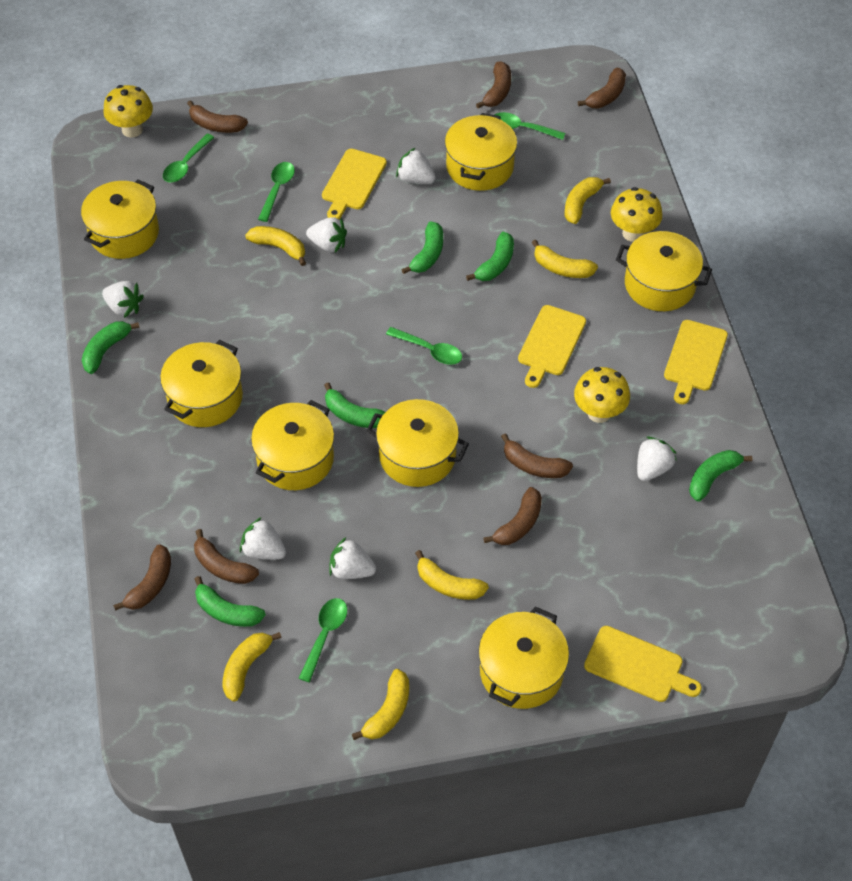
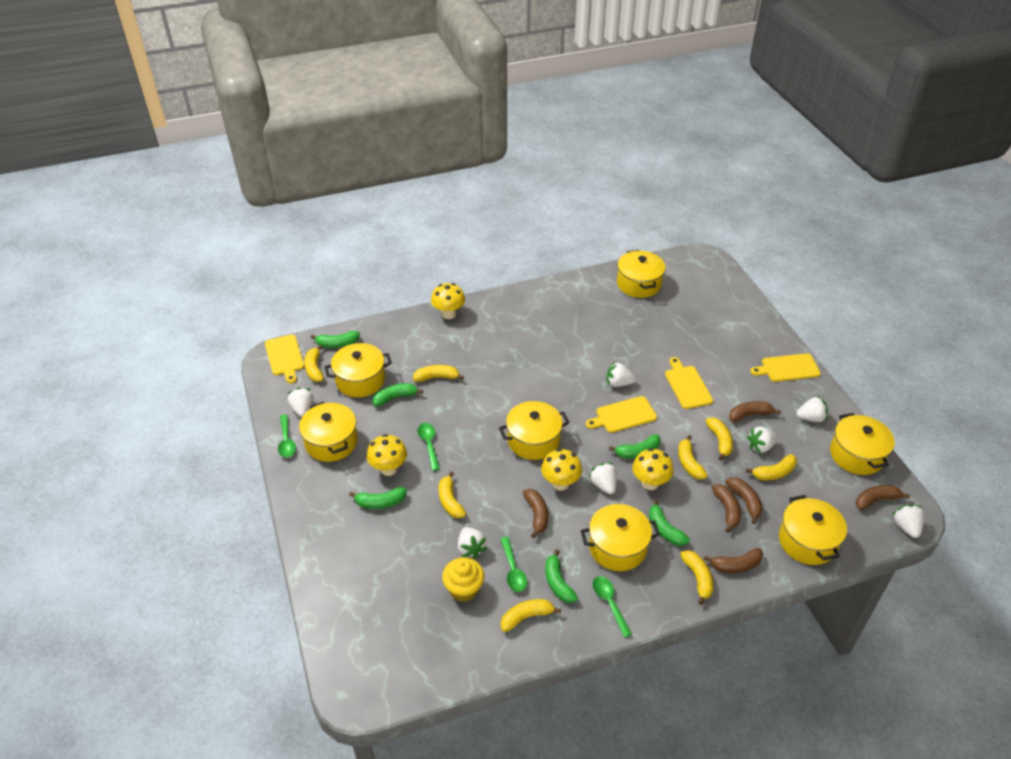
brown banana: [113,544,171,611] [187,100,248,133] [194,529,259,584] [476,62,511,108] [483,487,542,545] [501,433,573,478] [578,68,626,109] = 7 -> [523,489,548,538] [704,548,763,573] [712,484,741,533] [725,477,763,524] [729,401,781,422] [856,485,910,510] = 6
green spoon: [163,134,215,182] [258,162,295,222] [298,598,347,682] [386,327,462,365] [495,112,565,140] = 5 -> [278,414,296,458] [417,423,440,471] [501,537,527,592] [593,576,632,638] = 4
white strawberry: [102,281,144,318] [240,517,286,560] [306,217,347,253] [329,537,376,579] [396,148,436,184] [637,437,677,481] = 6 -> [288,387,313,417] [458,527,487,559] [589,463,617,494] [607,362,636,387] [747,427,778,453] [796,396,828,422] [892,504,924,538] = 7
yellow banana: [222,632,281,702] [245,226,306,266] [352,669,409,740] [415,550,489,600] [532,240,598,278] [565,177,611,224] = 6 -> [304,345,324,382] [413,365,464,382] [439,471,466,518] [501,599,561,632] [678,435,708,479] [680,550,713,605] [705,417,733,461] [746,454,797,480] = 8
yellow cupcake: none = 0 -> [442,557,484,602] = 1
yellow mushroom: [103,85,153,138] [574,367,630,423] [611,187,662,242] = 3 -> [367,434,407,476] [431,283,465,319] [541,449,582,491] [632,448,673,490] = 4

